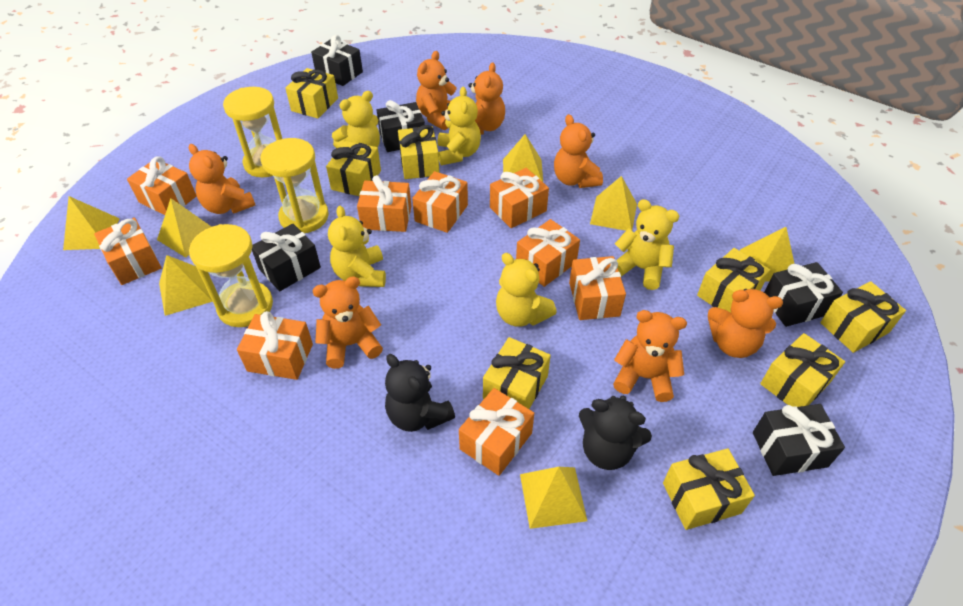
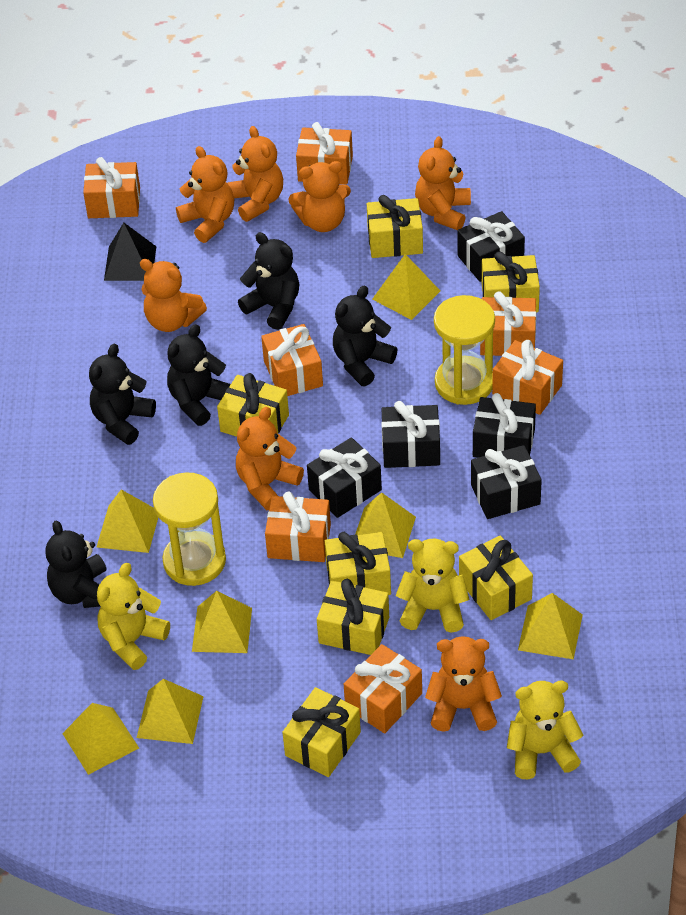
black pyramid: none = 0 -> [104,223,156,281] = 1
black teddy bear: [385,354,455,432] [579,396,652,470] = 2 -> [45,520,107,608] [89,344,156,445] [167,324,231,426] [238,232,299,330] [333,286,398,386] = 5
orange gift: [94,218,162,285] [127,156,197,215] [237,311,313,380] [357,175,411,232] [412,171,468,233] [459,388,534,476] [490,168,549,228] [516,219,580,287] [569,256,626,320] = 9 -> [83,157,140,218] [261,324,323,396] [265,492,331,562] [296,122,353,184] [344,644,422,733] [480,291,536,356] [492,340,563,415] = 7
yellow gift: [285,68,338,118] [326,140,381,196] [398,125,440,179] [483,337,551,409] [663,448,755,530] [697,248,770,313] [760,333,845,407] [820,281,906,353] = 8 -> [217,373,289,437] [282,687,361,777] [317,579,389,655] [325,532,391,595] [367,195,423,258] [459,536,533,620] [482,251,540,312] = 7
yellow hourglass: [189,224,273,327] [223,87,282,177] [261,138,329,233] = 3 -> [153,472,226,586] [434,295,495,405] = 2
yellow teddy bear: [328,206,386,287] [332,91,380,148] [437,87,481,165] [496,253,557,327] [615,199,679,290] = 5 -> [97,563,170,670] [396,538,469,633] [507,681,583,779] = 3

